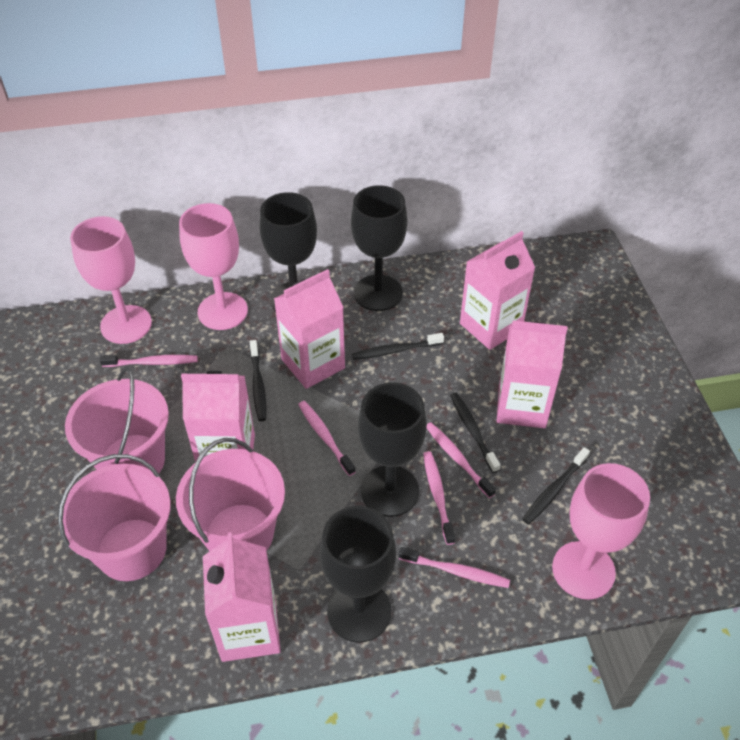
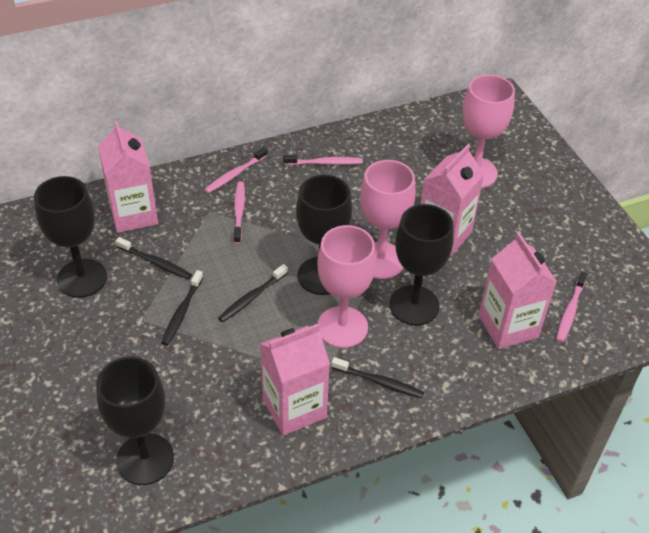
pink bucket: [58,454,171,581] [65,367,169,473] [176,438,285,551] = 3 -> none = 0
pink carton: [181,371,255,463] [203,532,281,662] [274,269,345,389] [460,231,535,350] [497,320,568,428] = 5 -> [98,121,158,233] [260,324,330,436] [421,144,484,256] [479,232,557,349] = 4
pink toothbrush: [100,355,198,367] [298,401,356,476] [398,547,510,588] [423,451,455,545] [427,422,496,498] = 5 -> [204,147,268,193] [233,181,245,244] [283,155,363,165] [556,272,587,343] = 4

